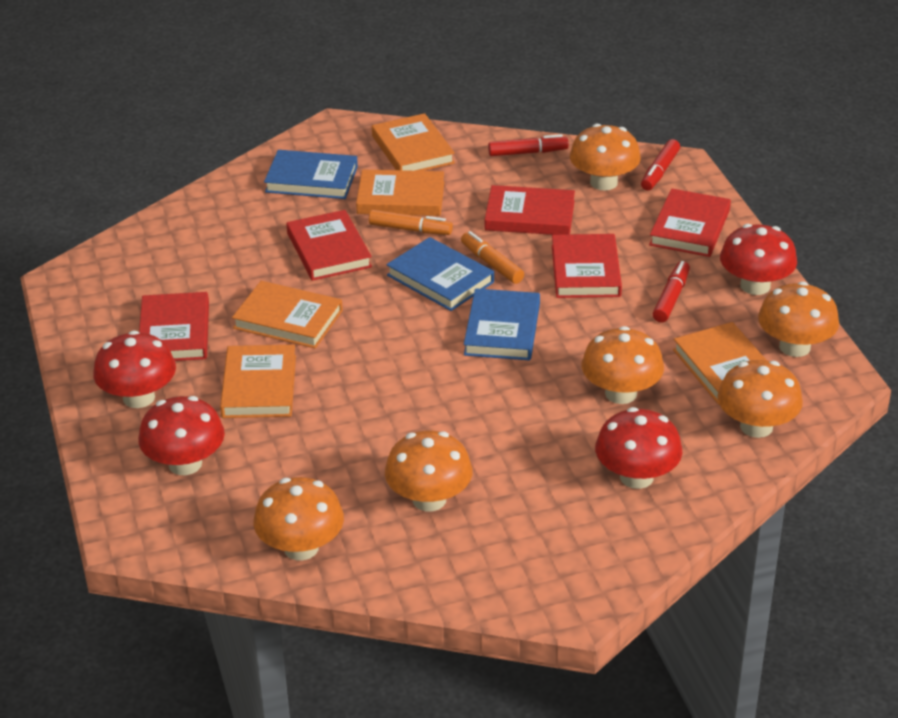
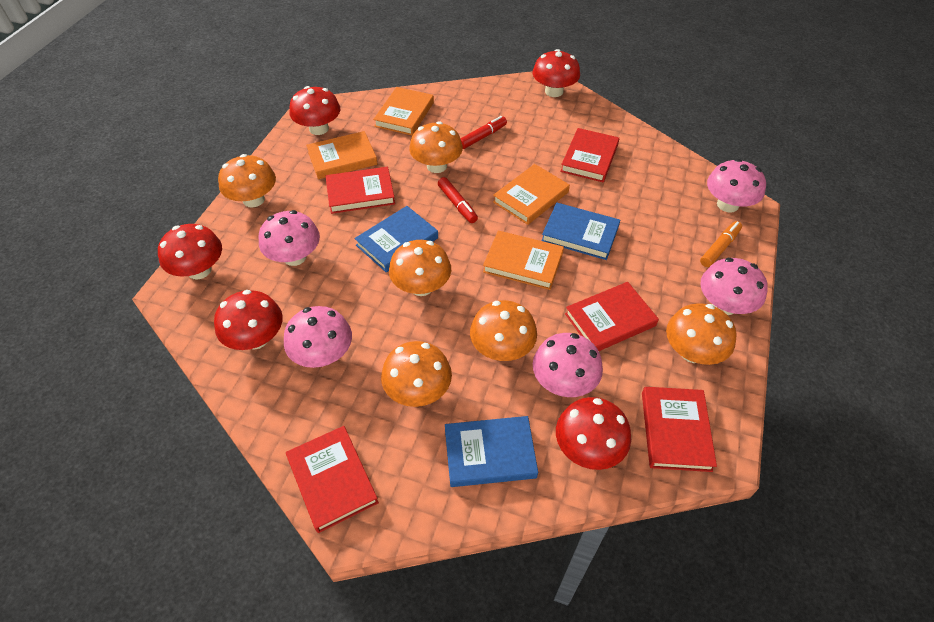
orange book: [220,345,296,418] [232,281,343,349] [356,170,444,216] [372,113,455,171] [673,322,767,405] = 5 -> [306,131,377,179] [373,87,434,136] [483,231,564,290] [493,164,570,225] = 4
orange marker: [369,210,453,235] [461,231,524,284] = 2 -> [700,221,742,267] = 1
pink mushroom: none = 0 -> [259,210,320,266] [284,306,352,368] [533,333,603,397] [700,258,768,315] [707,159,766,212] = 5
red marker: [488,134,569,156] [641,139,680,191] [653,261,690,323] = 3 -> [438,177,478,223] [460,116,507,149] = 2
red mushroom: [93,331,176,408] [138,396,225,475] [595,407,682,489] [720,224,797,295] = 4 -> [158,224,222,279] [214,290,283,350] [290,86,340,135] [533,49,580,97] [556,397,631,470] = 5

